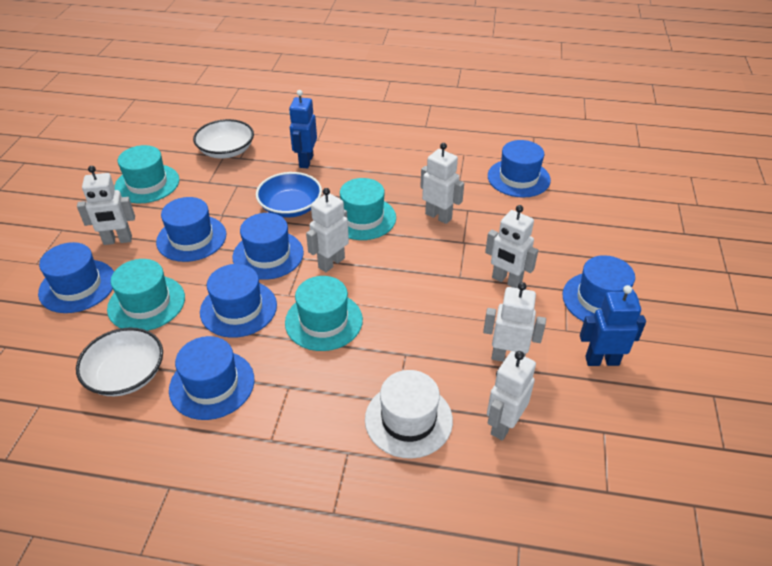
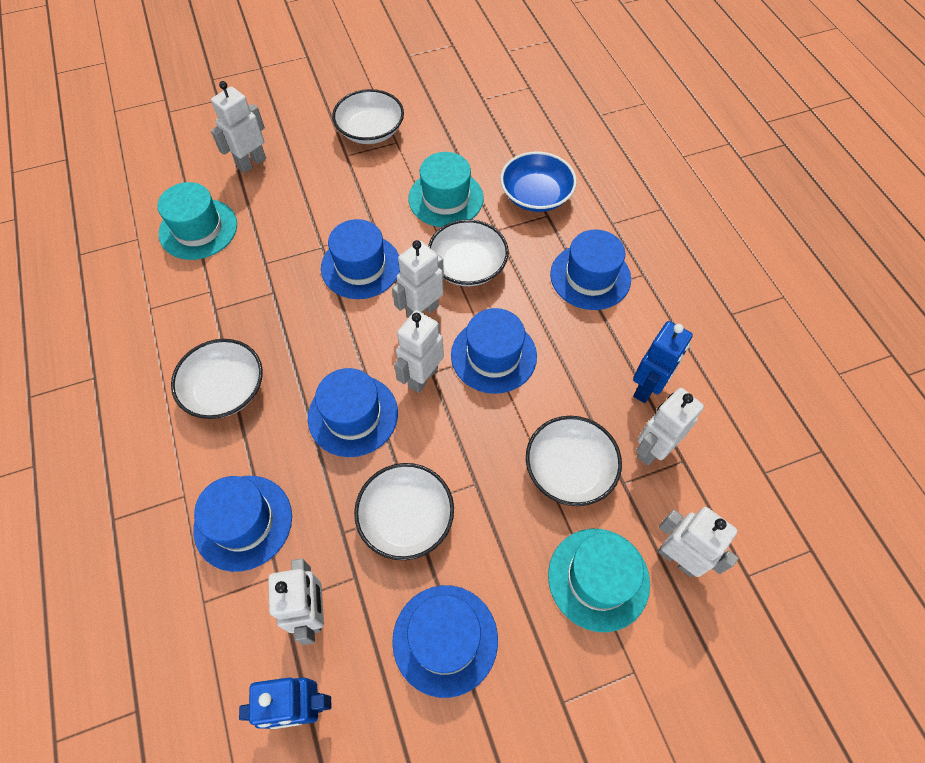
blue hat: [38,242,114,313] [156,197,226,262] [169,336,254,420] [200,264,277,338] [232,213,304,280] [488,140,551,198] [562,255,639,322] = 7 -> [193,476,292,572] [308,368,398,457] [321,219,400,299] [392,585,498,698] [451,308,537,394] [550,230,631,310] = 6
turquoise hat: [107,259,185,331] [115,145,179,203] [285,276,363,351] [340,178,396,240] = 4 -> [157,182,237,260] [409,152,484,227] [548,529,650,632] = 3
white bowl: [76,328,163,396] [193,119,254,158] = 2 -> [171,339,263,419] [332,89,404,144] [354,463,454,560] [428,219,509,286] [526,416,622,506] = 5
white hat: [365,370,453,459] = 1 -> none = 0

